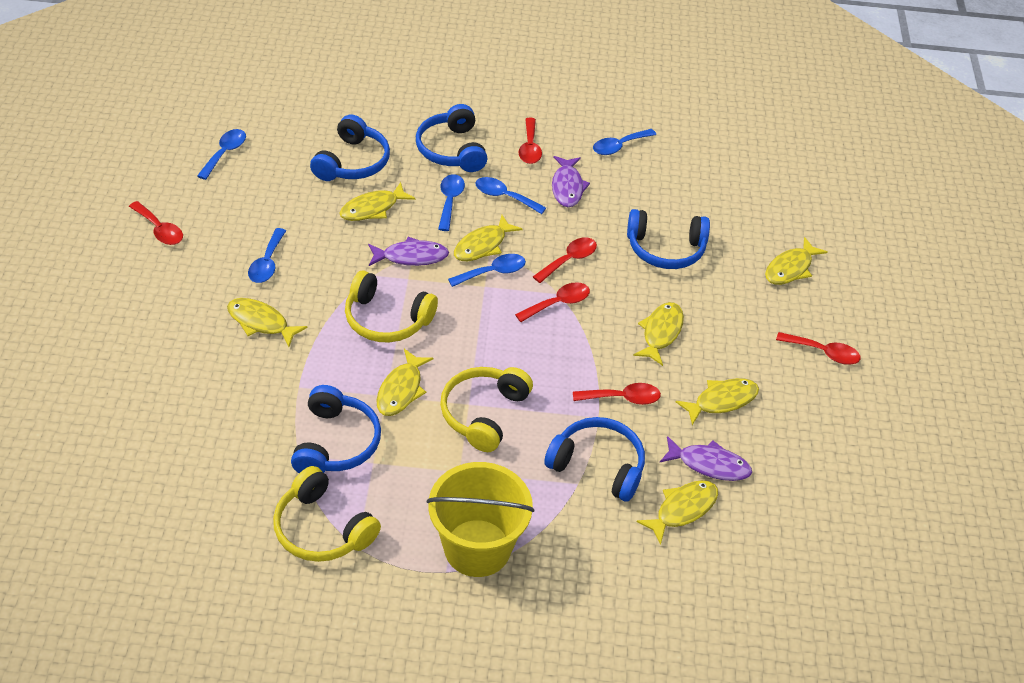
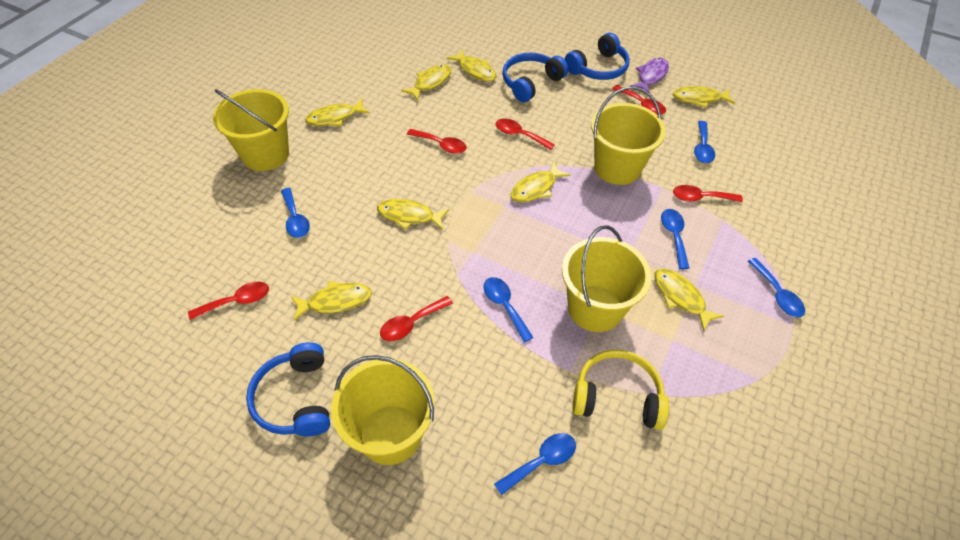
blue headphones: [291,385,381,473] [310,114,390,181] [416,104,487,172] [544,417,645,502] [627,209,710,269] = 5 -> [246,342,330,436] [502,53,568,102] [564,33,630,80] = 3
purple fish: [368,237,449,266] [552,156,590,207] [660,436,752,481] = 3 -> [630,58,669,93] = 1
yellow bucket: [427,462,534,577] = 1 -> [213,89,289,171] [331,355,435,465] [562,225,651,332] [591,86,666,185] = 4
yellow headphones: [273,466,381,562] [345,270,438,343] [440,367,533,452] = 3 -> [572,350,669,430] = 1

